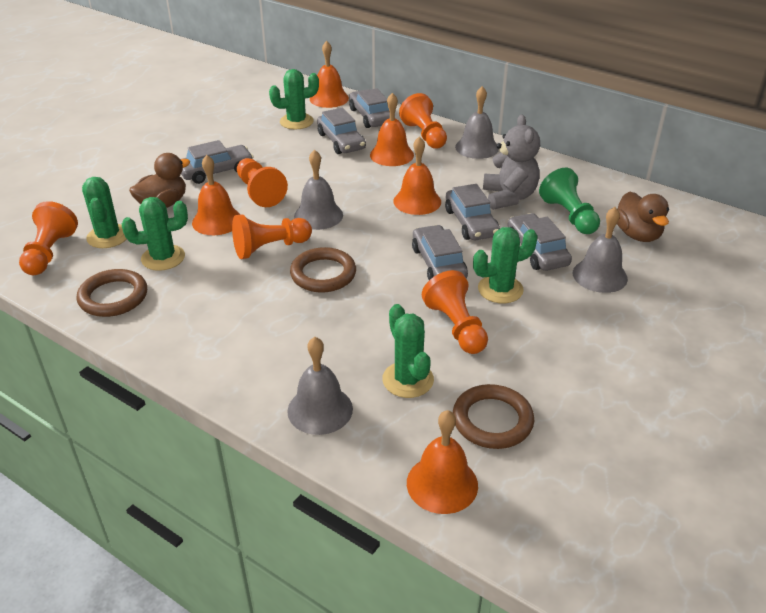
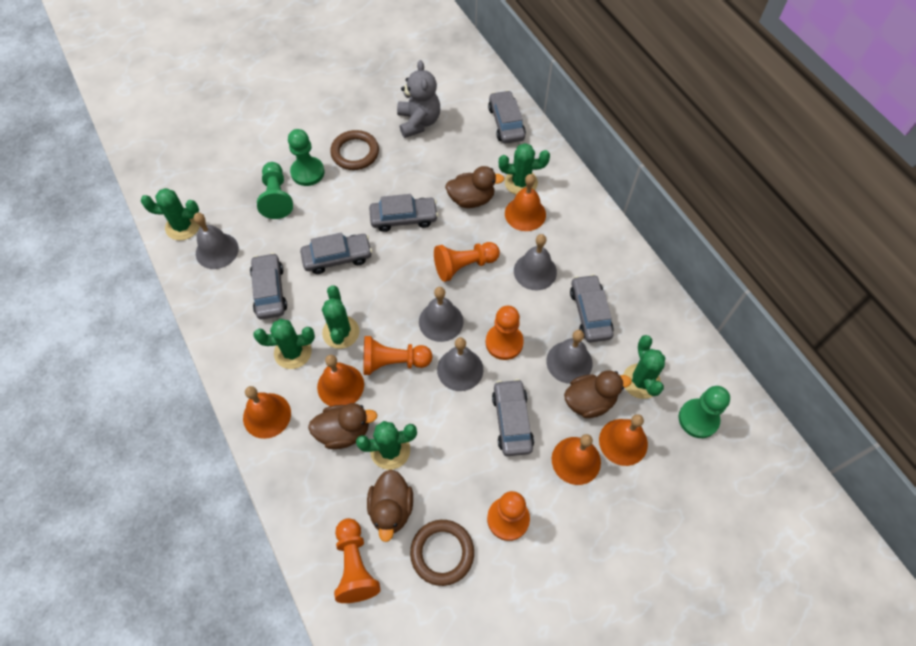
brown duck: [129,153,190,208] [617,191,669,242] = 2 -> [308,403,377,449] [367,469,413,542] [445,166,505,208] [564,370,632,418] = 4
brown ring: [77,269,147,317] [290,247,356,293] [453,384,534,449] = 3 -> [330,130,379,170] [410,520,474,586] = 2
green cactus: [82,177,127,248] [122,197,188,271] [269,69,319,129] [382,304,434,398] [473,227,538,303] = 5 -> [141,188,200,240] [253,319,315,369] [322,285,359,349] [356,421,417,470] [499,143,550,195] [623,335,665,399] = 6
green pawn: [539,168,600,234] = 1 -> [257,162,293,219] [288,129,325,186] [678,386,730,438] = 3
grey bell: [287,337,353,435] [294,150,343,230] [455,86,499,159] [573,207,628,293] = 4 -> [194,212,239,269] [419,287,464,342] [437,337,483,391] [514,234,557,290] [546,330,592,384] = 5

